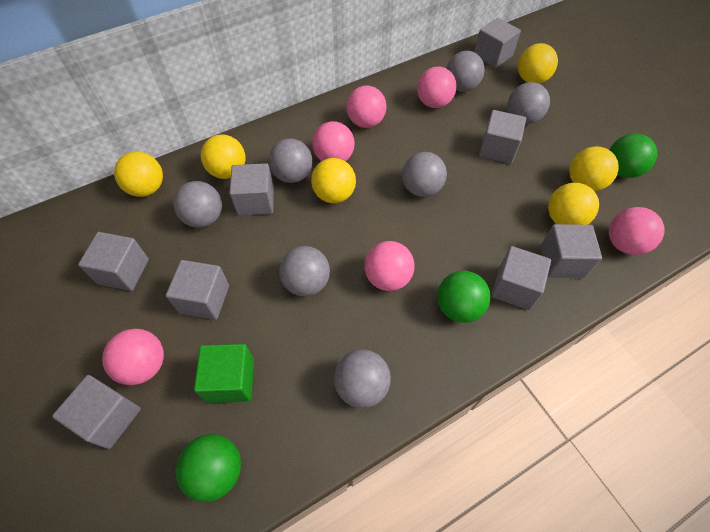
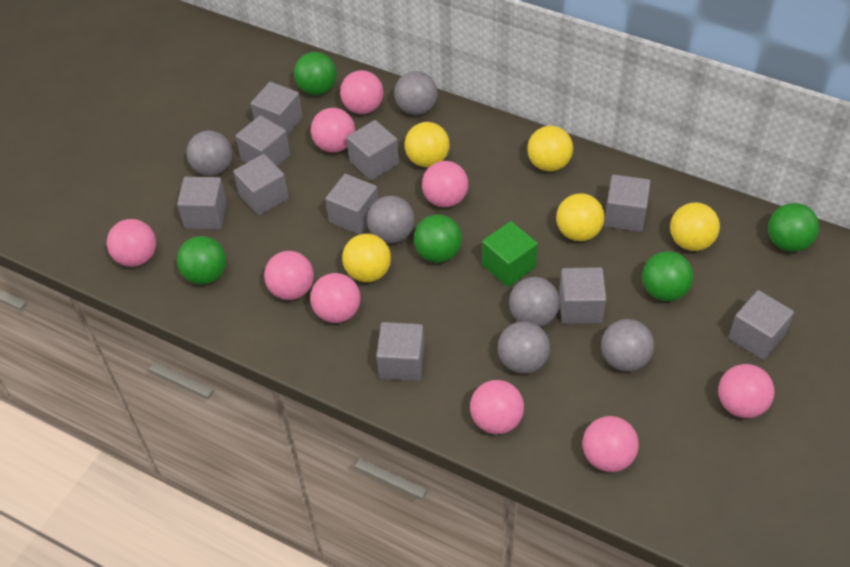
green ball: [175,434,241,502] [437,271,490,323] [609,134,657,178] = 3 -> [177,236,226,285] [294,52,337,95] [414,214,462,263] [642,251,693,301] [768,203,819,252] = 5
grey ball: [173,181,222,228] [269,138,312,183] [279,246,330,296] [334,350,391,408] [402,152,447,197] [446,51,484,92] [508,82,550,124] = 7 -> [187,130,232,176] [367,196,415,243] [394,71,438,115] [498,321,550,374] [509,277,560,327] [601,319,654,372] = 6
grey cube: [52,375,141,449] [78,232,149,291] [166,260,229,320] [229,163,274,216] [474,18,521,68] [479,110,526,164] [491,246,551,310] [540,224,602,278] = 8 -> [177,177,227,229] [233,154,289,216] [236,115,290,166] [251,82,303,136] [325,174,378,235] [347,120,399,181] [376,322,424,381] [559,267,606,324] [604,175,650,232] [728,290,794,360] = 10
pink ball: [102,329,164,385] [312,121,355,161] [346,85,387,128] [364,241,415,291] [417,66,457,108] [609,207,665,255] = 6 -> [107,219,156,267] [264,251,314,300] [310,273,361,323] [311,108,355,153] [340,70,384,114] [422,161,468,207] [470,380,524,434] [582,416,639,472] [718,364,775,418] = 9
yellow ball: [114,152,163,197] [201,135,246,179] [311,158,356,203] [518,43,558,84] [548,183,599,225] [569,146,619,191] = 6 -> [342,234,391,282] [404,122,450,167] [527,126,573,172] [556,193,605,241] [670,202,720,251] = 5

